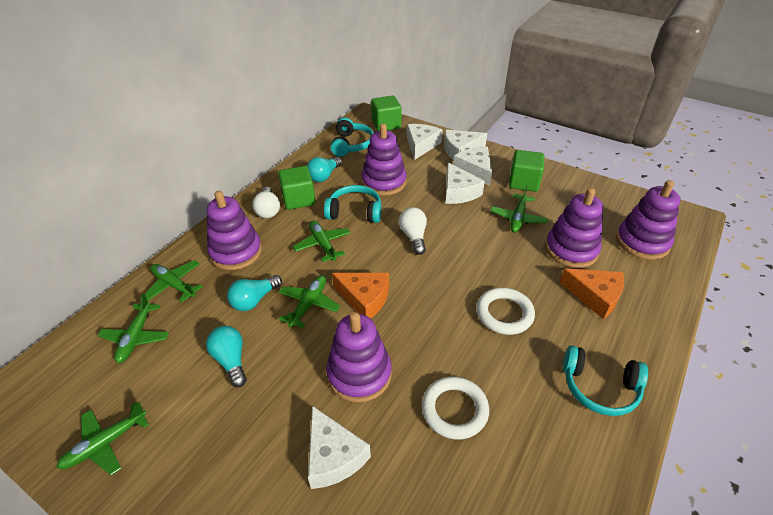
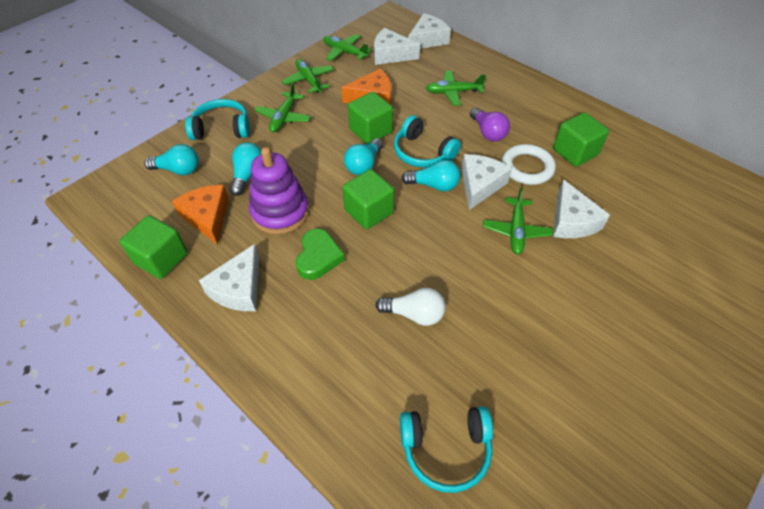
green cube: [278,166,316,210] [371,96,402,131] [509,150,544,192] = 3 -> [119,215,188,279] [343,169,394,229] [348,92,393,144] [553,112,609,167] = 4
green heart: none = 0 -> [296,229,345,280] = 1
green plane: [56,402,149,476] [97,293,169,363] [145,260,203,302] [278,275,340,328] [293,220,351,262] [490,185,548,233] = 6 -> [255,82,311,132] [282,59,334,93] [323,34,372,61] [426,71,486,106] [483,188,553,254] = 5
purple light bulb: none = 0 -> [470,107,510,142] = 1
purple stacking toy: [207,191,262,270] [326,312,392,403] [362,124,406,196] [545,188,603,268] [616,180,680,260] = 5 -> [249,147,309,234] = 1
turquoise light bulb: [206,326,247,387] [227,275,282,311] [307,157,342,182] = 3 -> [144,144,199,175] [230,143,261,196] [344,138,383,175] [401,160,460,192] = 4
white light bulb: [252,187,280,218] [399,207,427,255] = 2 -> [375,288,445,326] = 1
white ring: [422,376,489,440] [476,288,535,335] = 2 -> [502,144,556,185] = 1

